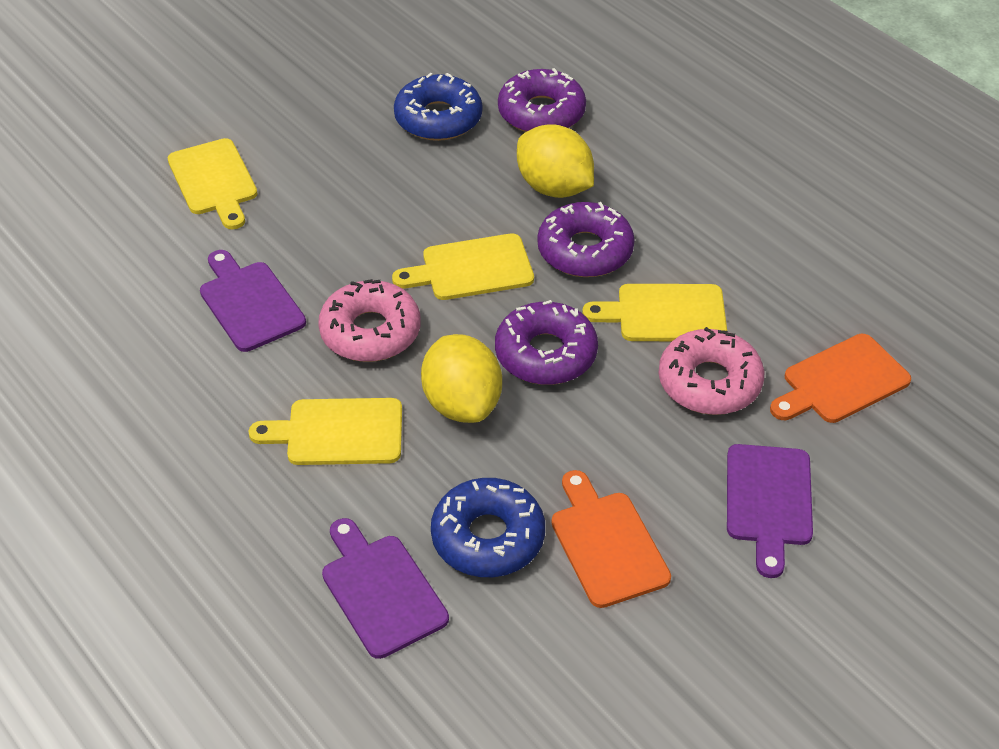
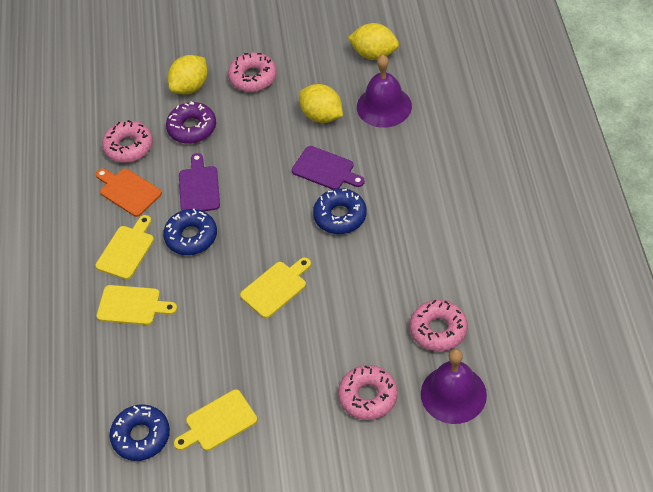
blue donut: [394,73,482,141] [431,478,545,577] = 2 -> [109,404,170,461] [163,209,217,255] [313,188,367,234] = 3
orange cutting board: [552,470,671,608] [770,334,911,423] = 2 -> [96,168,162,217] = 1
pink donut: [318,279,421,362] [659,327,765,415] = 2 -> [102,120,153,163] [228,52,277,92] [338,365,398,420] [410,300,468,352] = 4
purple bell: none = 0 -> [357,55,412,128] [421,349,487,424] = 2
purple cutting board: [200,250,306,352] [322,518,449,659] [727,444,813,578] = 3 -> [179,153,220,211] [292,146,365,189] = 2
purple donut: [495,300,598,385] [498,68,586,132] [537,202,635,277] = 3 -> [166,101,216,144] = 1
yellow lemon: [421,334,502,423] [517,124,594,198] = 2 -> [168,55,208,95] [299,84,343,123] [348,23,399,60] = 3

